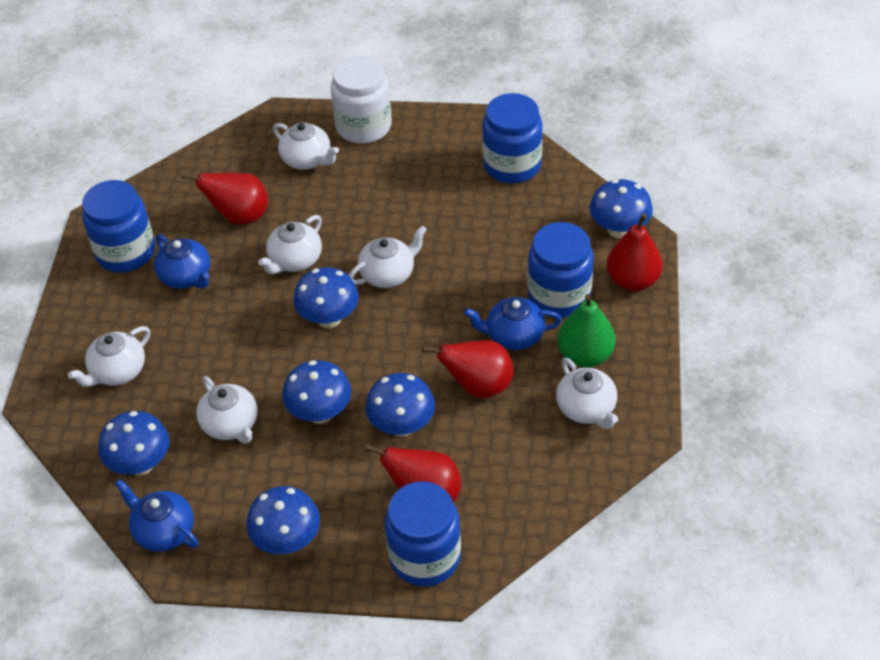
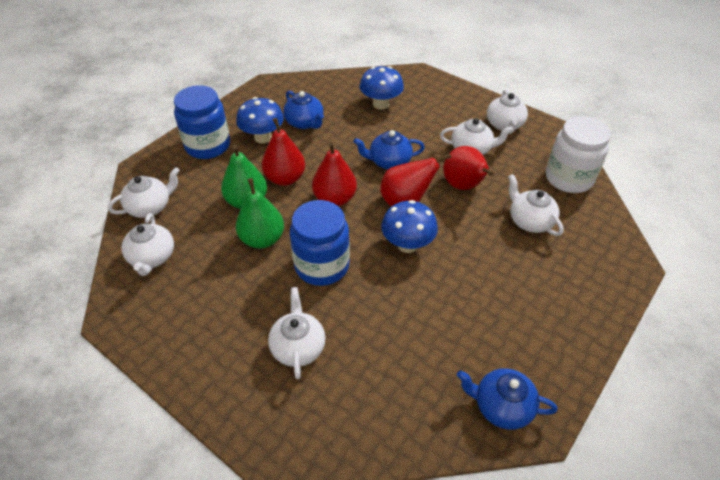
blue jar: [82,180,155,273] [385,481,461,586] [482,93,543,183] [528,222,594,318] = 4 -> [174,85,230,159] [290,200,350,286] = 2
blue mushroom: [99,411,169,475] [246,486,320,555] [282,360,351,424] [293,267,359,328] [365,373,435,437] [590,179,653,239] = 6 -> [236,97,284,143] [360,66,404,110] [381,200,438,253] = 3
green pear: [557,294,616,367] = 1 -> [221,145,267,209] [236,178,284,249] = 2

